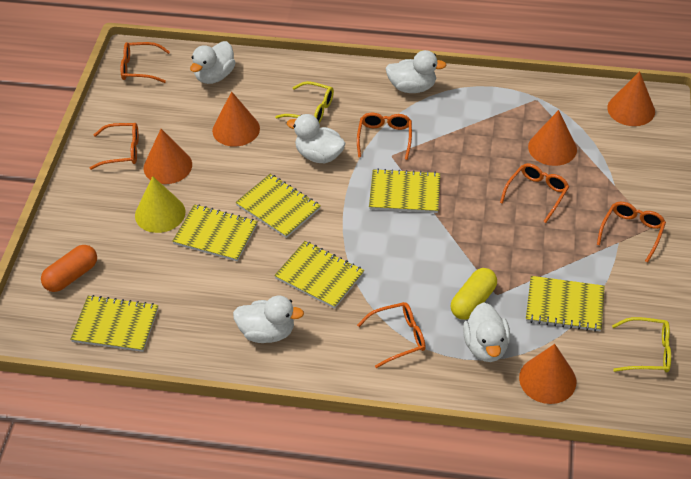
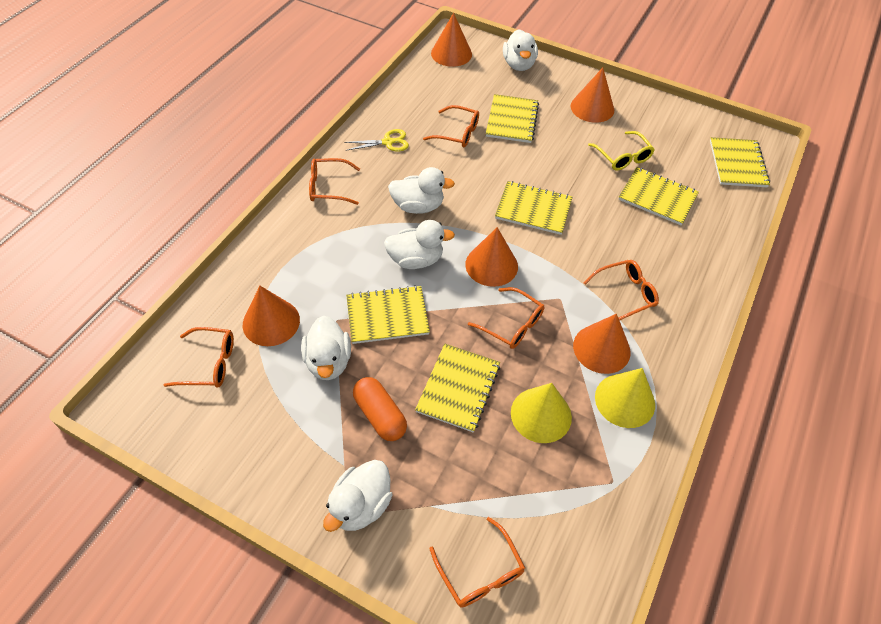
yellow capsule: [450,268,497,320] = 1 -> none = 0
yellow cone: [135,176,186,233] = 1 -> [511,383,572,443] [595,368,655,428] = 2
yellow glasses: [275,81,334,123] [612,317,671,373] = 2 -> [588,131,655,171] = 1
yellow scissors: none = 0 -> [344,129,409,151] = 1

